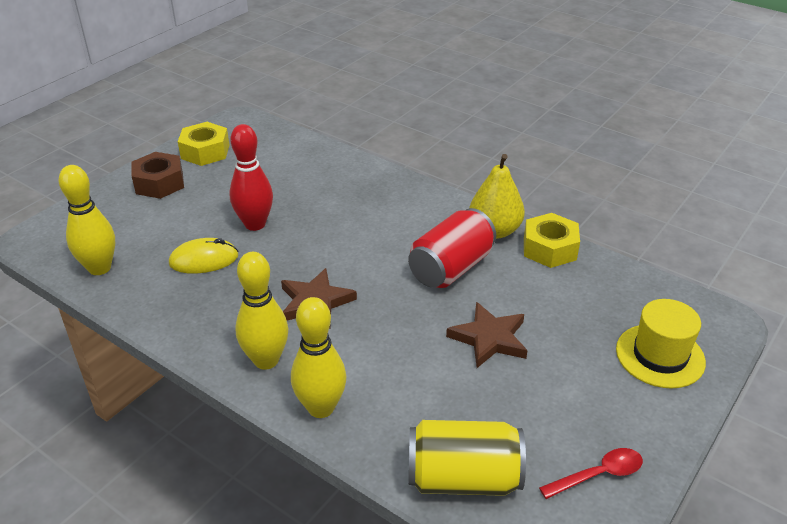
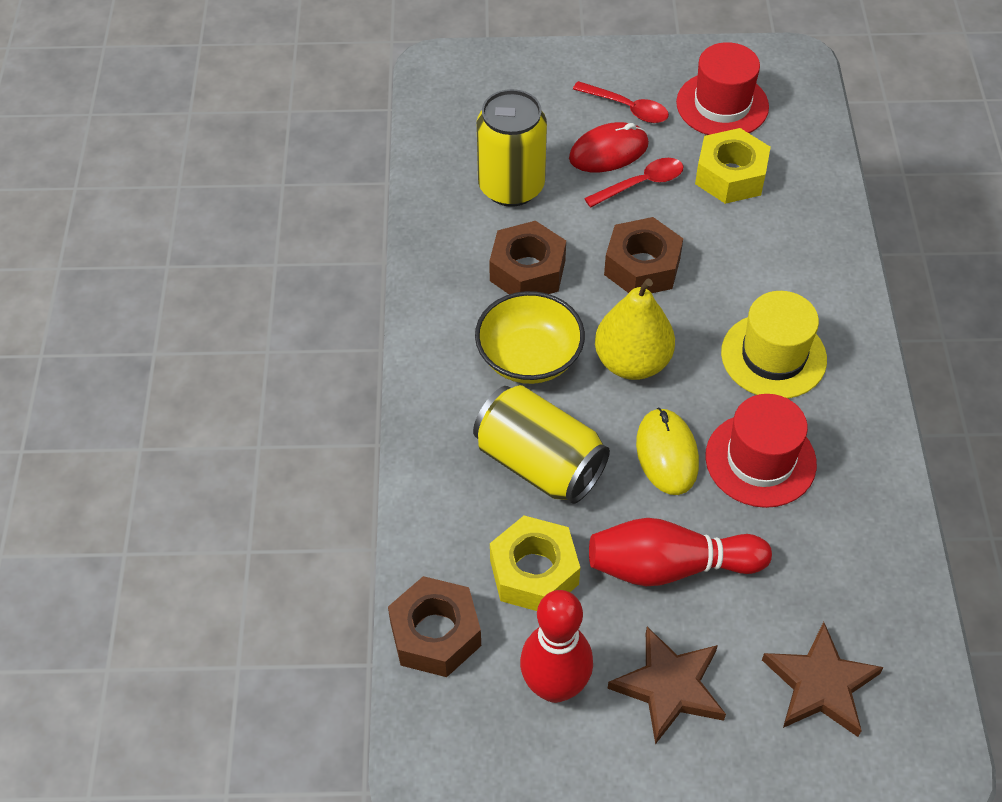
brown nut: [132,152,184,199] = 1 -> [388,576,481,677] [489,221,566,294] [604,217,683,293] = 3
red bowling pin: [229,124,273,231] = 1 -> [520,590,593,703] [589,518,772,586] = 2
red can: [408,208,496,288] = 1 -> none = 0
red hat: none = 0 -> [676,42,769,135] [705,394,817,508] = 2
red mouse: none = 0 -> [569,122,649,172] = 1
red spoon: [539,448,643,499] = 1 -> [573,81,669,123] [584,158,683,208] = 2
yellow bowl: none = 0 -> [475,291,585,384] = 1
yellow bowling pin: [59,165,115,275] [235,252,288,370] [291,297,346,418] = 3 -> none = 0
yellow can: [409,420,526,496] = 1 -> [473,385,610,504] [476,89,547,207] = 2

